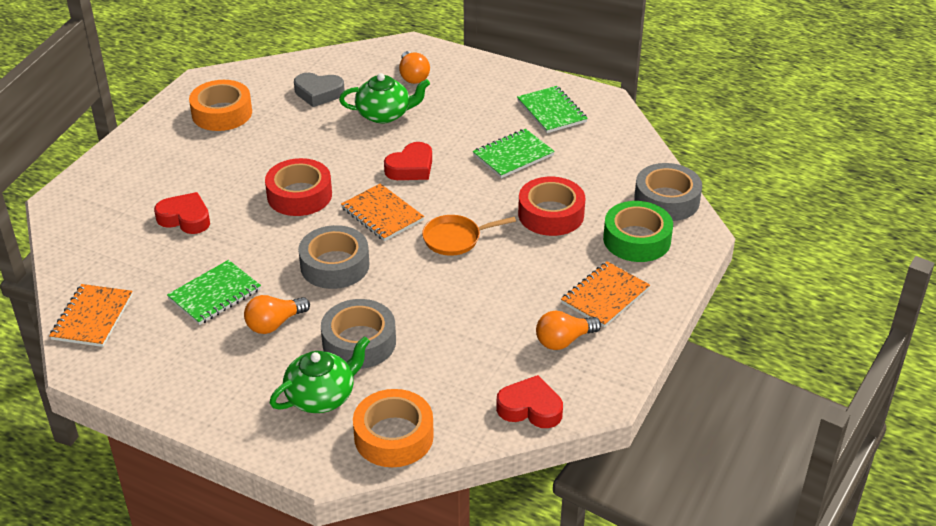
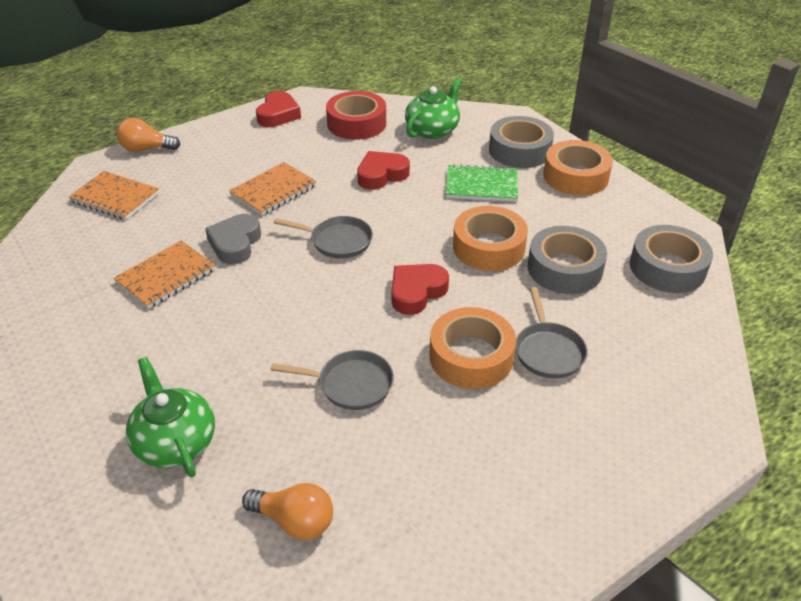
green notebook: [167,260,261,325] [473,129,555,178] [517,86,588,133] = 3 -> [446,164,518,202] = 1
green tape: [603,201,673,262] = 1 -> none = 0
grey pan: none = 0 -> [270,350,394,410] [274,216,373,259] [515,287,587,378] = 3
orange light bulb: [244,295,310,334] [399,51,430,84] [536,310,601,350] = 3 -> [117,118,181,152] [242,483,333,540] = 2
orange pan: [422,215,516,256] = 1 -> none = 0
orange tape: [189,80,252,131] [353,389,434,467] = 2 -> [429,307,516,389] [453,206,528,271] [543,140,613,196] = 3
red tape: [265,158,332,216] [518,177,585,236] = 2 -> [326,91,386,140] = 1

